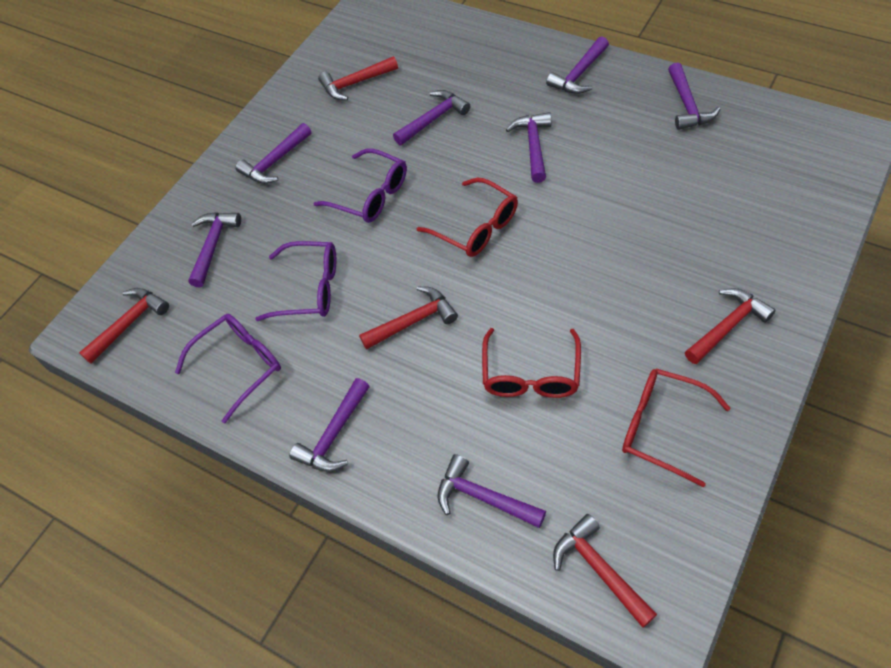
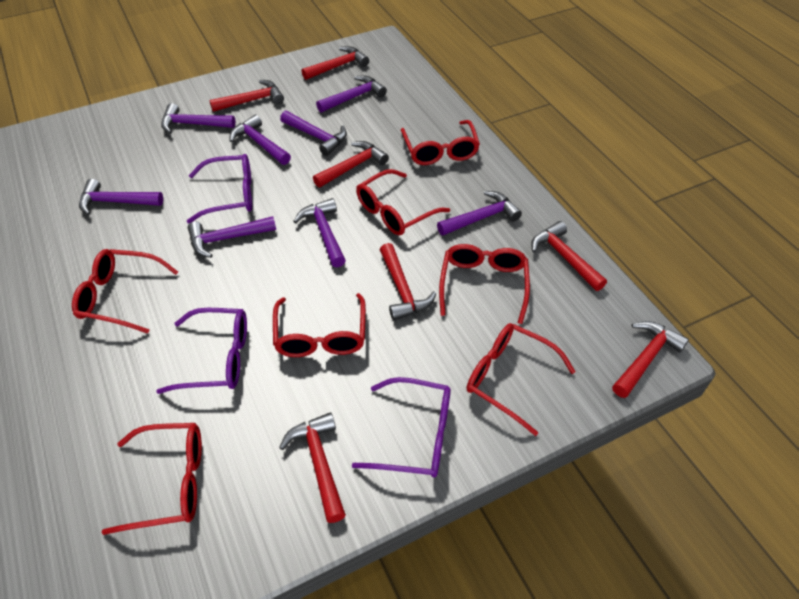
red glasses: [416,178,518,257] [482,328,581,398] [622,369,730,487] = 3 -> [72,249,178,334] [101,423,202,535] [273,293,366,357] [356,169,450,235] [401,120,480,165] [439,244,530,324] [467,323,576,436] = 7
red hammer: [79,288,169,364] [318,56,398,100] [359,286,458,350] [553,514,657,628] [685,288,776,364] = 5 -> [209,80,284,112] [279,412,346,523] [301,46,369,80] [313,141,389,188] [380,243,436,320] [531,221,607,291] [612,321,689,398] = 7

